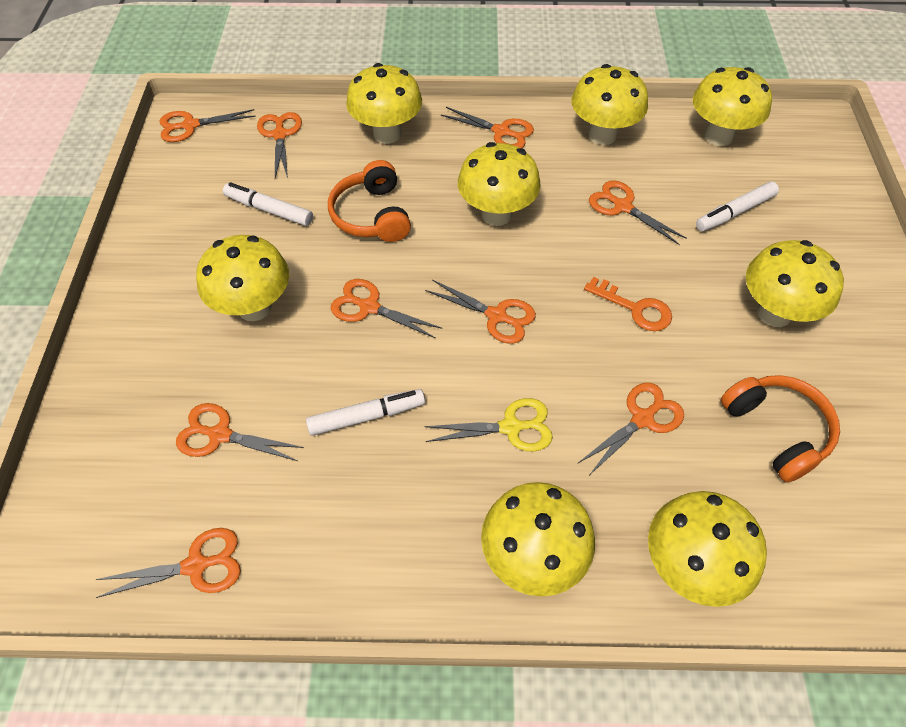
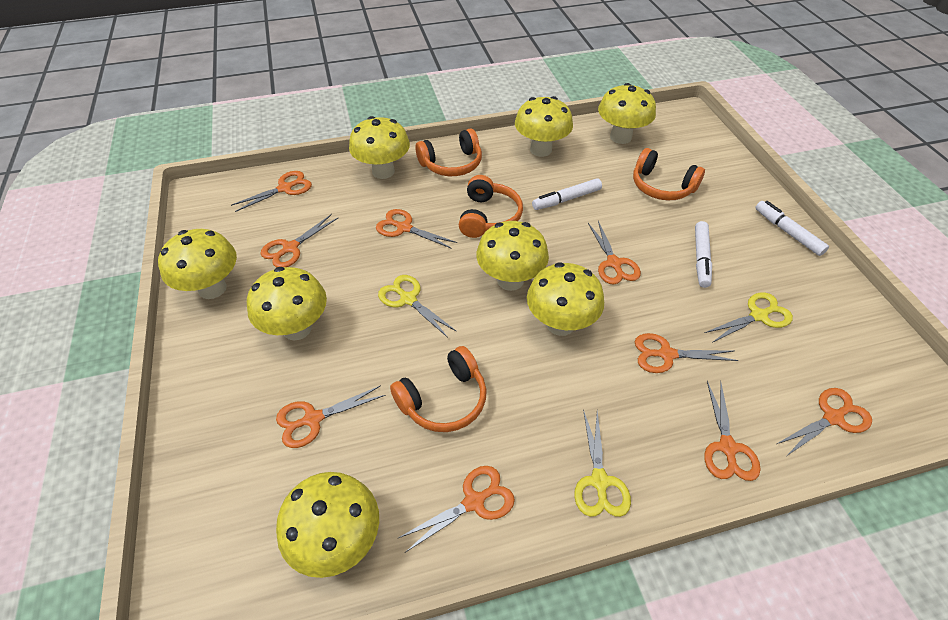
orange headphones: [328,160,411,242] [721,375,840,482] = 2 -> [390,346,487,432] [415,128,482,176] [459,175,523,238] [633,148,705,200] = 4
orange key: [584,277,672,331] = 1 -> none = 0
yellow scissors: [424,398,553,452] = 1 -> [378,275,457,338] [574,409,631,517] [704,292,793,343] = 3

